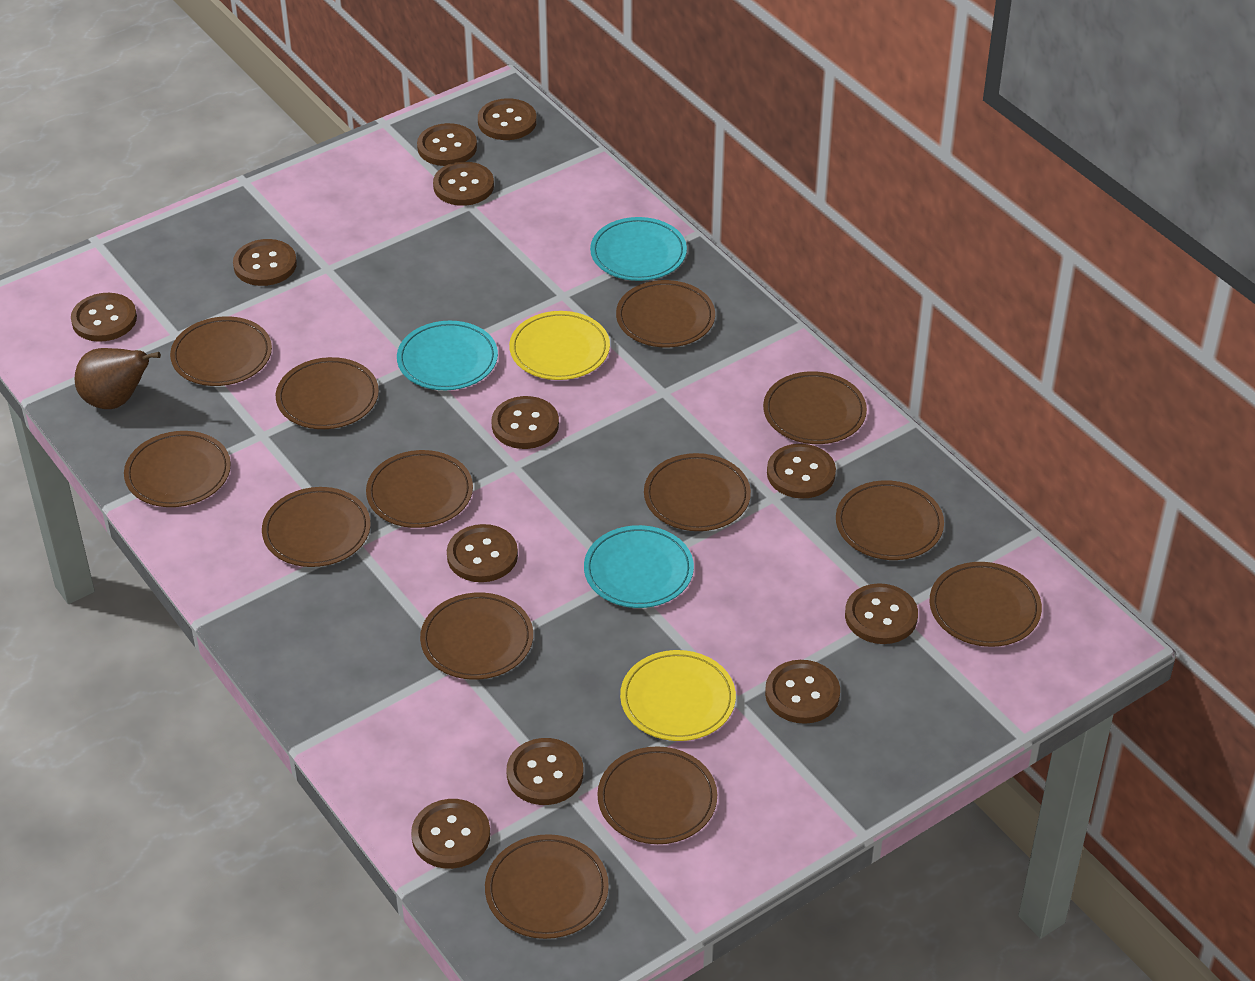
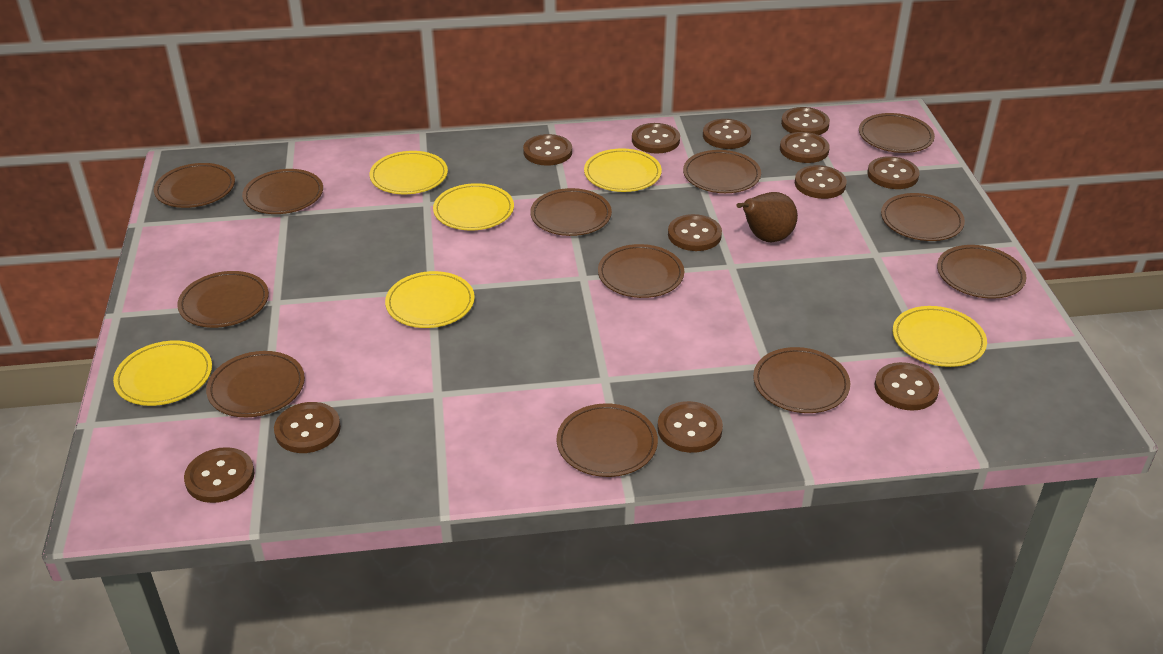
brown plate: [124,431,231,507] [170,317,272,386] [262,487,371,567] [276,357,379,429] [366,450,473,528] [420,592,533,680] [485,834,609,939] [597,746,717,844] [616,280,715,347] [644,453,751,531] [763,371,867,444] [836,480,944,560] [929,562,1042,647] = 13 -> [154,163,235,208] [177,271,269,328] [206,351,305,417] [242,169,323,214] [530,188,612,236] [557,404,658,477] [598,244,684,298] [683,150,761,193] [753,347,850,413] [859,113,935,153] [881,193,965,241] [937,245,1026,299] = 12
turquoise plate: [397,321,498,390] [584,525,694,608] [590,217,687,281] = 3 -> none = 0
yellow plate: [509,311,610,380] [620,650,736,741] = 2 -> [113,340,212,406] [370,151,448,194] [385,271,475,328] [433,183,514,230] [584,148,662,192] [893,306,987,367] = 6

